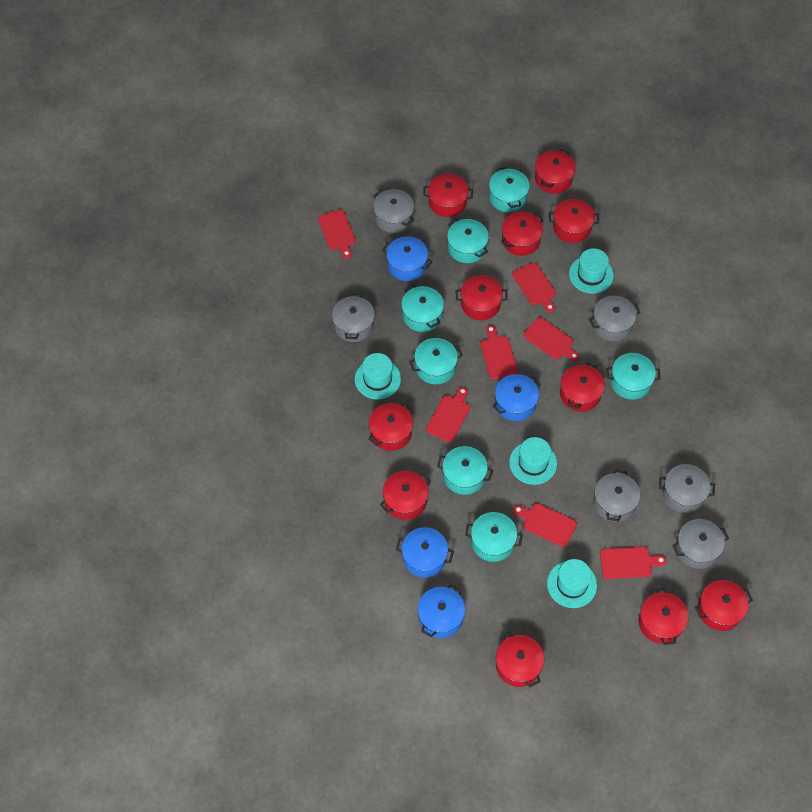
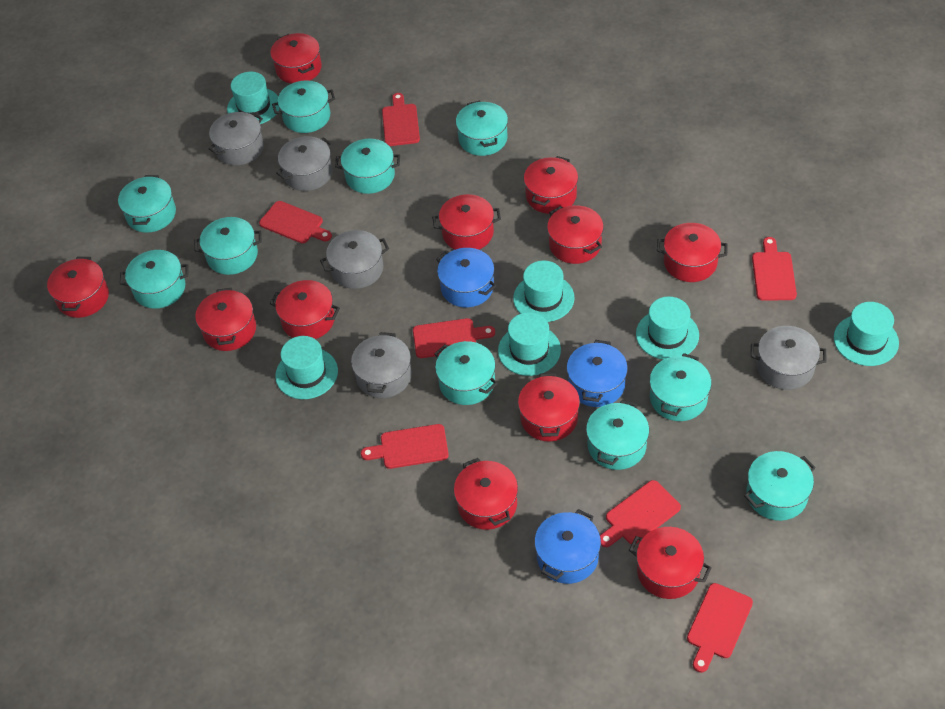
blue pot: [382,236,432,281] [396,527,454,577] [418,584,465,638] [493,374,541,421] = 4 -> [436,248,496,307] [534,509,601,584] [567,340,628,407] = 3
grey pot: [332,294,375,342] [373,189,414,233] [589,296,641,341] [593,469,640,522] [659,464,715,513] [672,519,729,569] = 6 -> [209,112,264,165] [276,136,333,191] [320,230,389,289] [351,332,412,398] [751,326,827,390] = 5
turquoise hat: [355,353,401,400] [509,437,557,485] [547,559,597,608] [569,248,614,294] = 4 -> [227,72,280,124] [275,336,338,399] [498,312,561,376] [513,260,575,322] [636,296,699,360] [834,302,899,366] = 6
turquoise pot: [401,285,444,332] [409,338,463,384] [437,446,493,495] [447,219,489,263] [465,512,523,562] [489,167,530,212] [606,353,661,400] = 7 -> [118,175,176,233] [120,250,189,309] [194,217,262,275] [272,80,335,133] [335,139,400,194] [434,341,498,405] [456,101,508,156] [586,400,649,470] [649,353,712,421] [744,451,816,521] = 10

